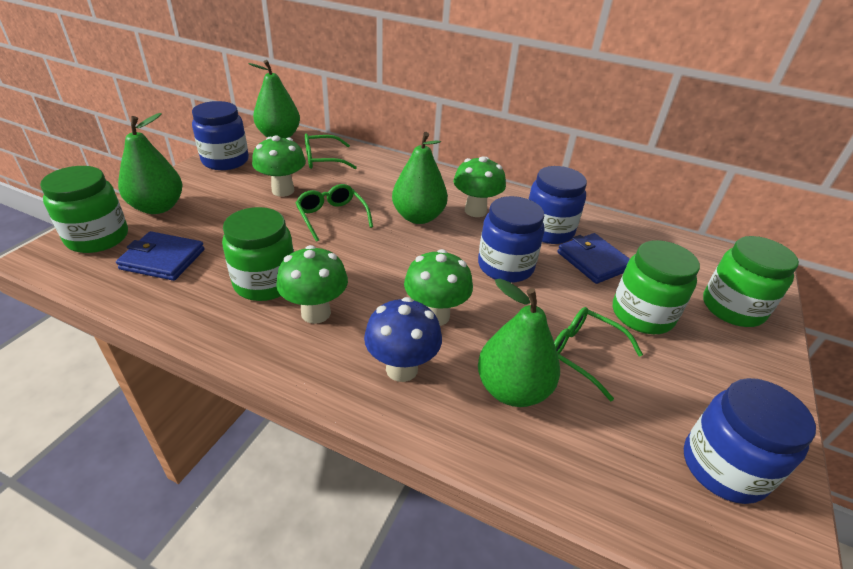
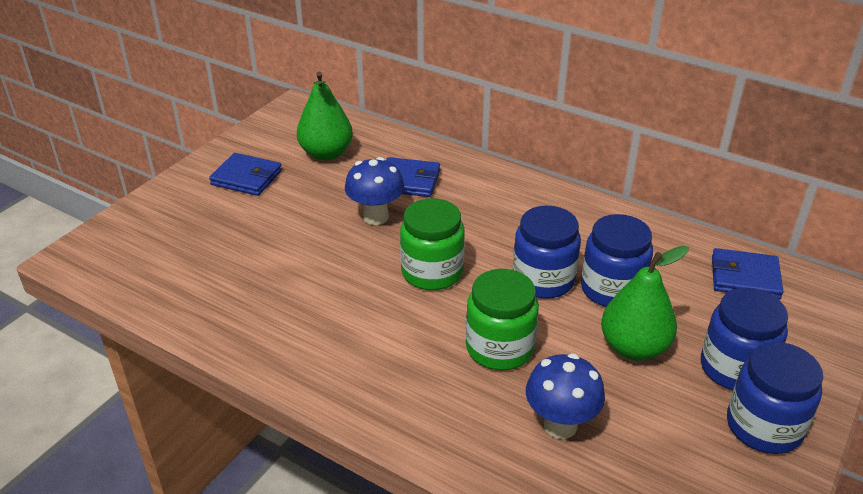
blue mushroom: [364,297,442,382] = 1 -> [345,157,404,225] [526,353,605,439] = 2
blue wallet: [116,231,205,281] [558,233,630,284] = 2 -> [209,153,282,196] [386,157,440,197] [712,248,784,300] = 3
green glasses: [295,184,373,242] [305,134,357,169] [554,307,643,401] = 3 -> none = 0
green jar: [40,166,128,253] [222,207,294,301] [613,240,700,334] [703,236,799,327] = 4 -> [400,198,465,290] [466,269,539,370] = 2
green mushroom: [252,135,306,197] [276,245,348,324] [404,249,473,326] [454,156,506,217] = 4 -> none = 0
green pear: [118,113,183,214] [248,60,300,138] [392,132,448,224] [478,279,560,407] = 4 -> [297,72,353,160] [601,246,689,361] = 2

